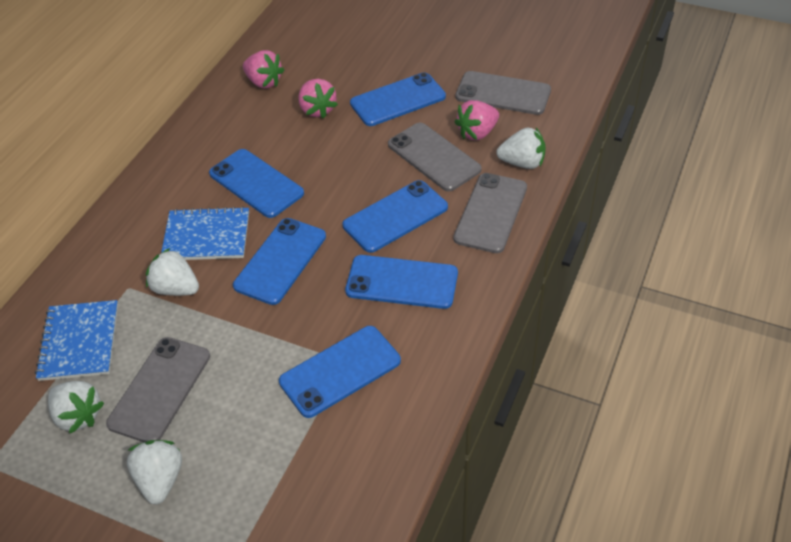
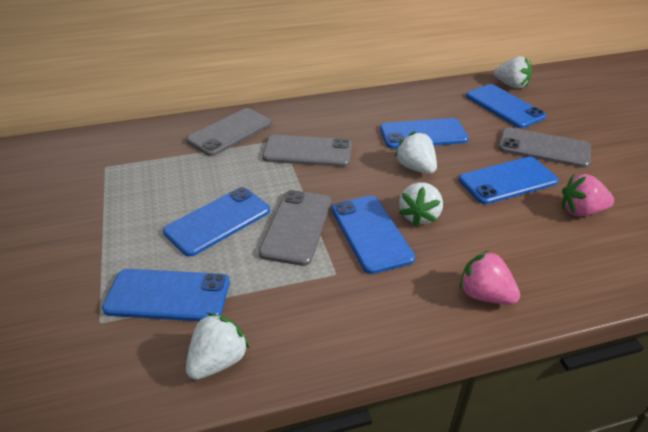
blue notebook: [35,300,118,381] [161,206,249,260] = 2 -> none = 0
pink strawberry: [243,50,284,88] [298,79,338,119] [455,100,499,140] = 3 -> [459,250,520,305] [562,174,614,216] = 2

